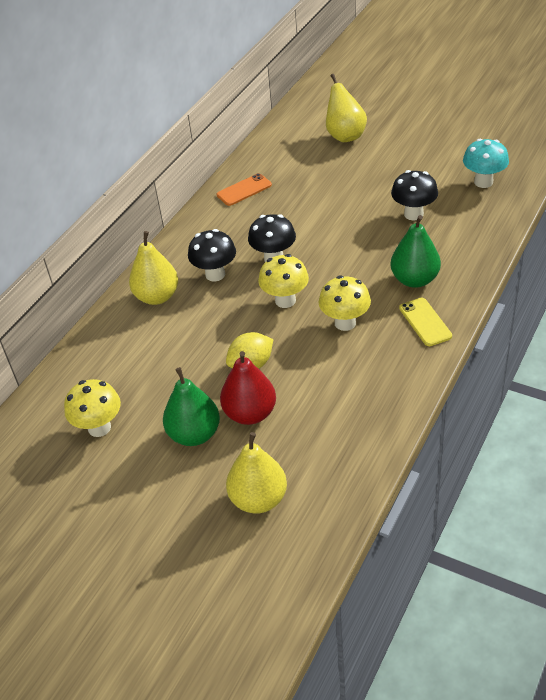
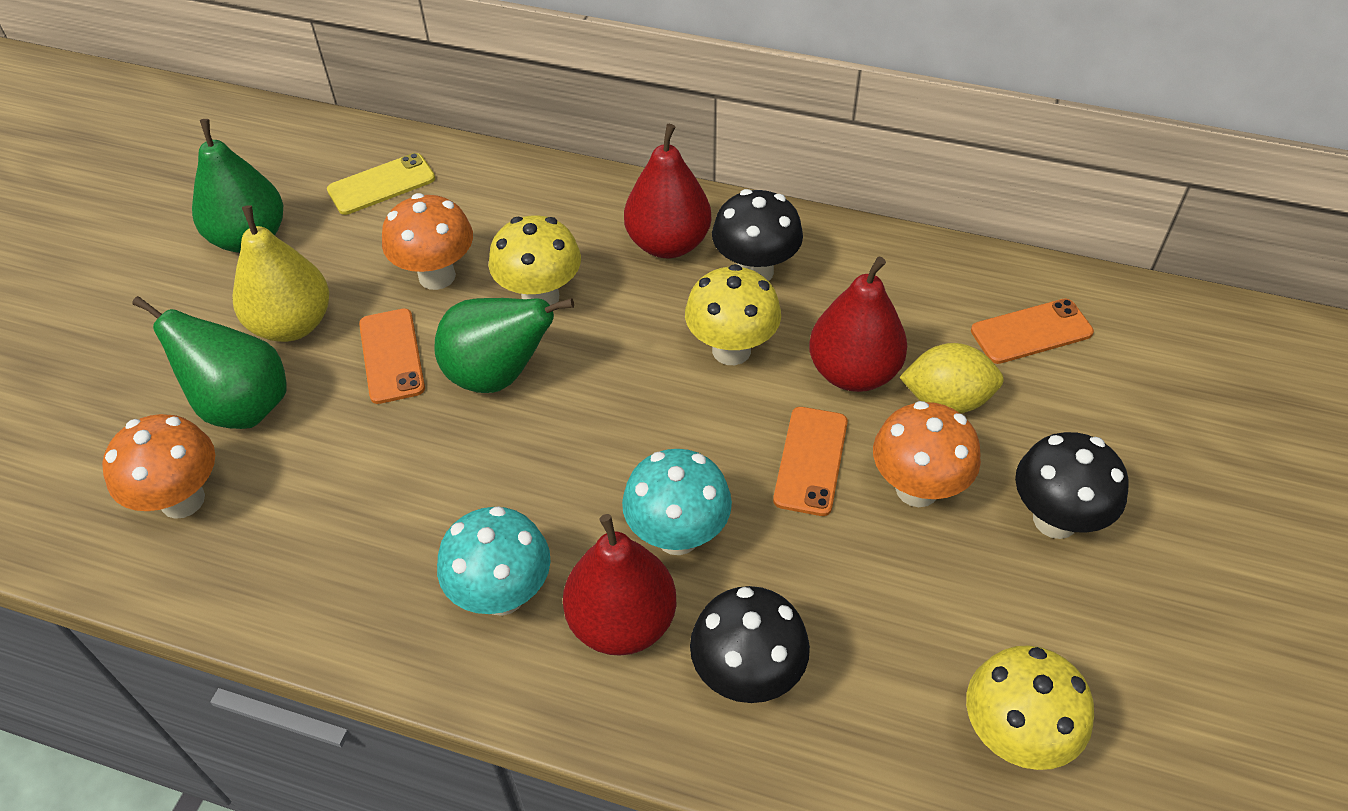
green pear: [163,367,220,446] [391,215,441,288] = 2 -> [132,296,286,429] [192,119,283,253] [434,298,574,393] = 3
orange mushroom: none = 0 -> [102,414,215,519] [382,193,473,290] [873,401,981,507] = 3
orange phone: [217,173,272,206] = 1 -> [359,308,425,404] [773,407,848,516] [971,299,1094,364] = 3
red pear: [220,351,276,425] = 1 -> [563,514,676,656] [624,124,711,258] [809,257,907,392] = 3
turquoise mushroom: [463,139,509,188] = 1 -> [437,506,551,616] [622,449,732,555] = 2
yellow pear: [129,231,178,305] [226,432,287,514] [326,74,367,142] = 3 -> [233,205,329,342] = 1

